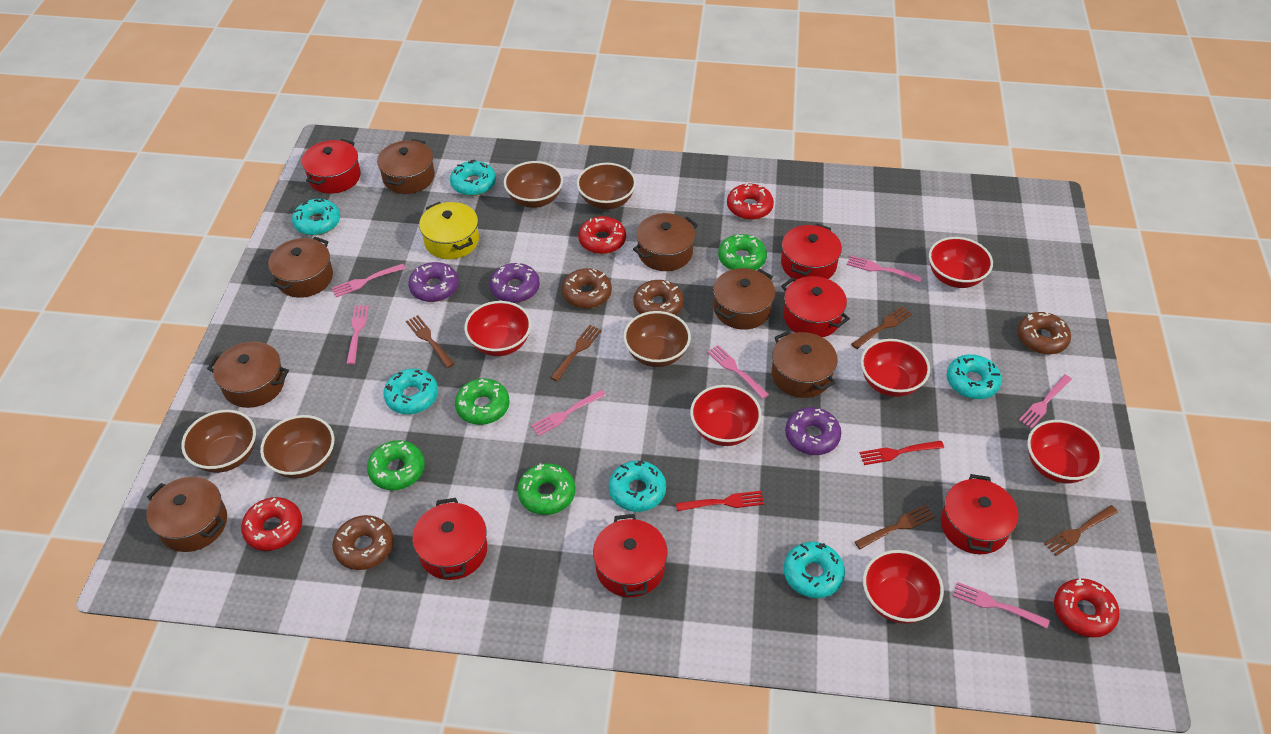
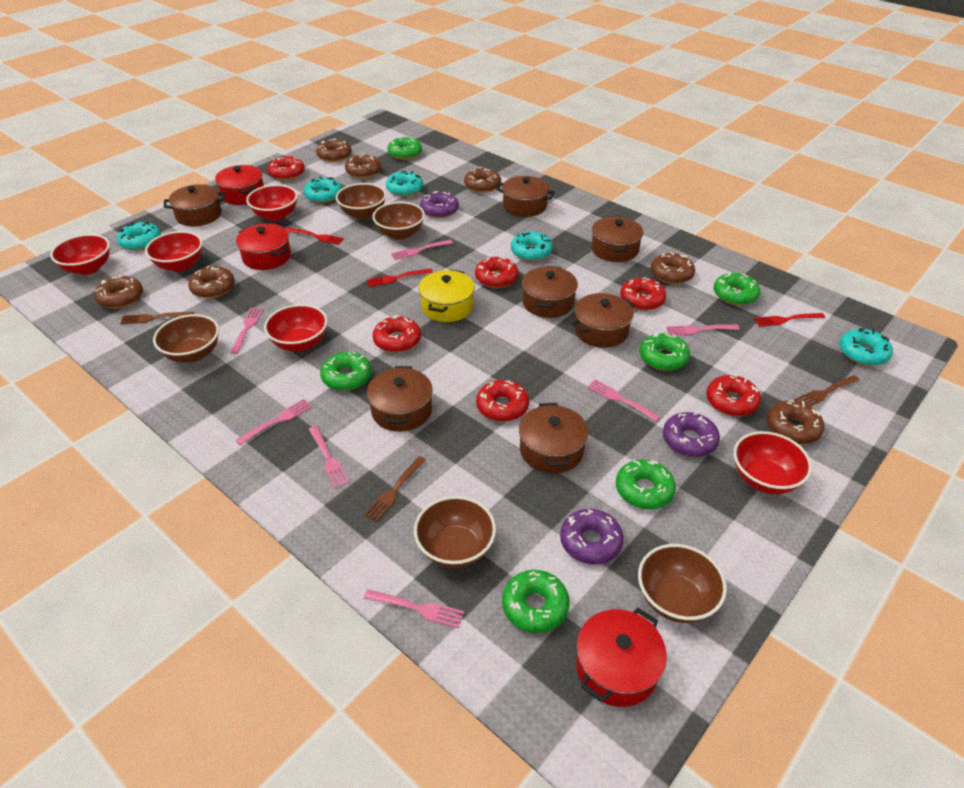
brown donut: [332,515,394,570] [562,268,612,309] [634,280,684,315] [1017,312,1071,354] = 4 -> [94,275,143,309] [188,266,235,298] [316,139,352,162] [345,154,381,178] [464,167,501,193] [651,252,695,284] [767,400,824,444] = 7
brown fork: [406,315,454,368] [550,325,602,381] [851,306,912,349] [855,505,935,549] [1044,505,1118,556] = 5 -> [120,312,194,324] [363,456,426,522] [794,375,860,406] = 3
green donut: [367,440,425,490] [455,378,510,425] [517,463,575,515] [718,234,767,270] = 4 -> [320,351,372,391] [387,137,422,160] [502,570,570,633] [616,459,676,509] [640,332,690,371] [714,273,760,305] = 6
red bowl: [464,301,531,356] [690,385,762,446] [861,339,930,397] [863,550,944,624] [929,237,993,288] [1027,420,1103,483] = 6 -> [50,234,110,275] [145,231,203,272] [246,184,298,221] [264,304,328,352] [733,431,812,494] = 5
red donut: [241,497,302,551] [578,216,626,254] [727,183,774,220] [1054,578,1120,638] = 4 -> [268,156,305,180] [372,315,421,352] [475,257,519,288] [476,380,529,422] [620,277,666,311] [706,375,761,416] = 6
red fork: [676,491,764,511] [860,441,944,465] = 2 -> [286,228,344,245] [367,268,433,287] [754,313,825,327] = 3
red pot: [302,139,361,194] [412,498,487,580] [593,514,668,597] [781,223,842,280] [781,276,850,337] [941,474,1018,554] = 6 -> [215,165,264,205] [236,224,291,270] [576,608,667,707] = 3
turquoise donut: [292,199,340,236] [383,369,438,414] [450,159,496,196] [609,460,666,512] [784,542,845,598] [947,354,1002,399] = 6 -> [117,222,161,251] [304,177,342,203] [386,171,423,196] [511,232,553,261] [839,328,893,366] = 5

